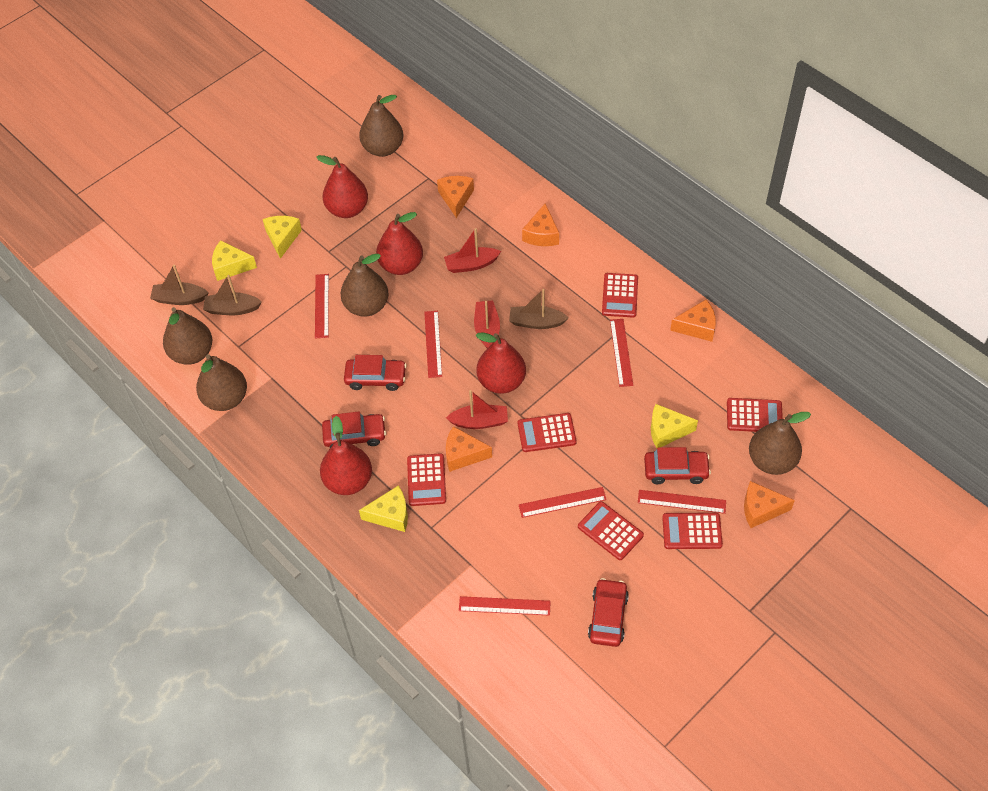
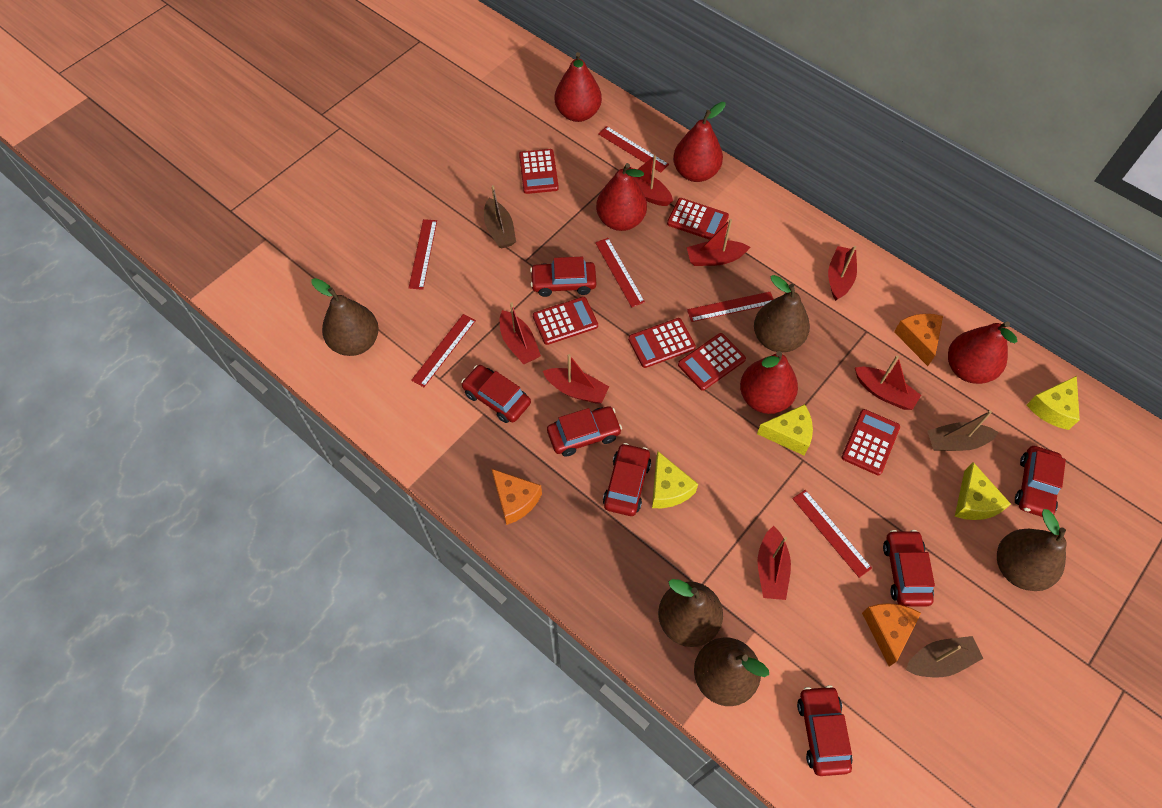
orange cheese: [437,176,474,218] [446,426,492,472] [522,203,559,246] [670,300,716,342] [744,481,795,528] = 5 -> [492,469,542,525] [862,603,921,667] [894,314,943,366] = 3
red boat: [444,228,501,273] [446,390,508,429] [474,300,500,348] = 3 -> [500,302,541,364] [543,354,609,404] [627,155,673,206] [687,219,750,266] [758,526,791,600] [828,246,857,301] [855,355,921,410] = 7
red car: [322,411,386,448] [344,355,407,391] [588,578,629,647] [644,447,711,484] = 4 -> [461,365,531,423] [530,257,596,297] [547,406,622,457] [603,443,651,516] [797,685,853,776] [883,530,935,607] [1015,446,1066,517] = 7
red pear: [317,155,368,218] [320,416,372,495] [376,212,423,275] [476,333,526,394] = 4 -> [555,52,602,122] [596,163,647,231] [673,102,726,182] [740,351,798,414] [948,322,1017,384] = 5

